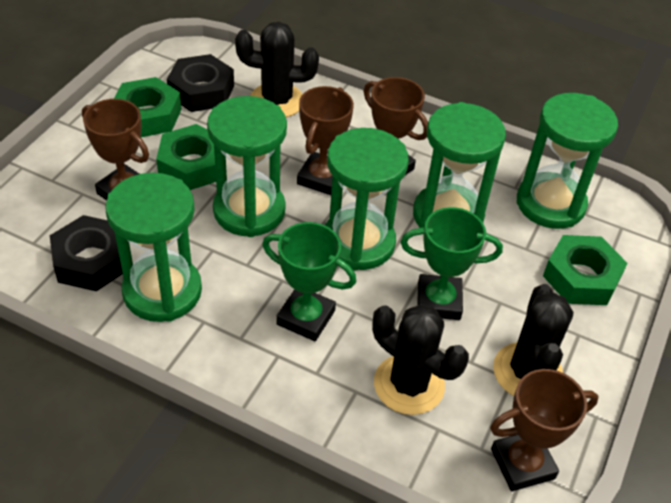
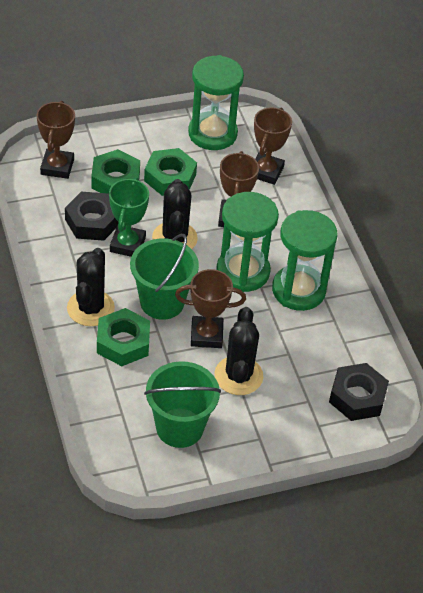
green bucket: none = 0 -> [130,234,199,320] [144,361,221,448] = 2
green hourglass: [105,173,202,322] [207,96,287,237] [325,128,409,271] [413,102,506,228] [517,93,618,229] = 5 -> [188,55,244,150] [216,192,279,292] [272,210,338,311] = 3
green trophy: [262,222,356,341] [401,207,503,320] = 2 -> [109,178,149,257] = 1

